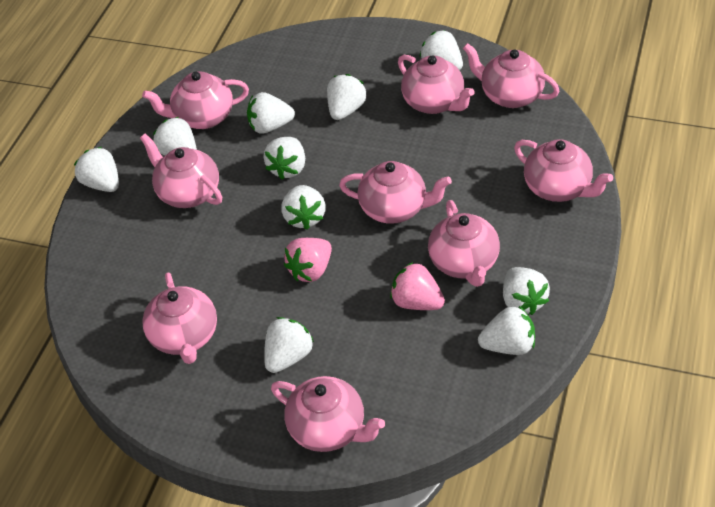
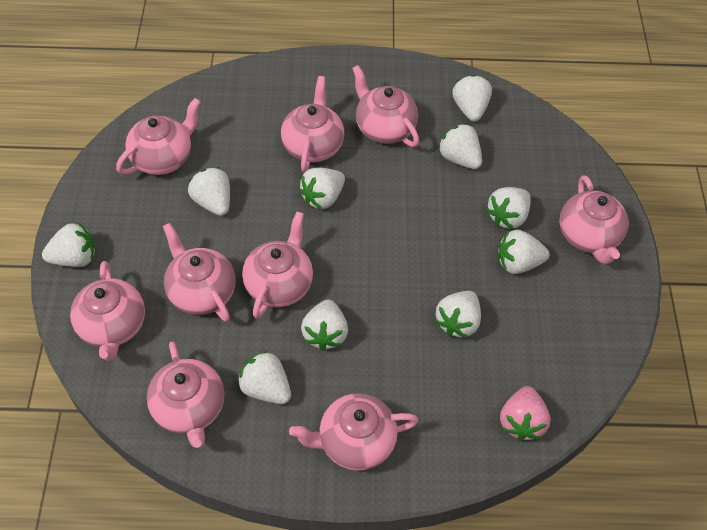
pink strawberry: [284,238,332,282] [390,262,445,310] = 2 -> [500,386,550,441] = 1

